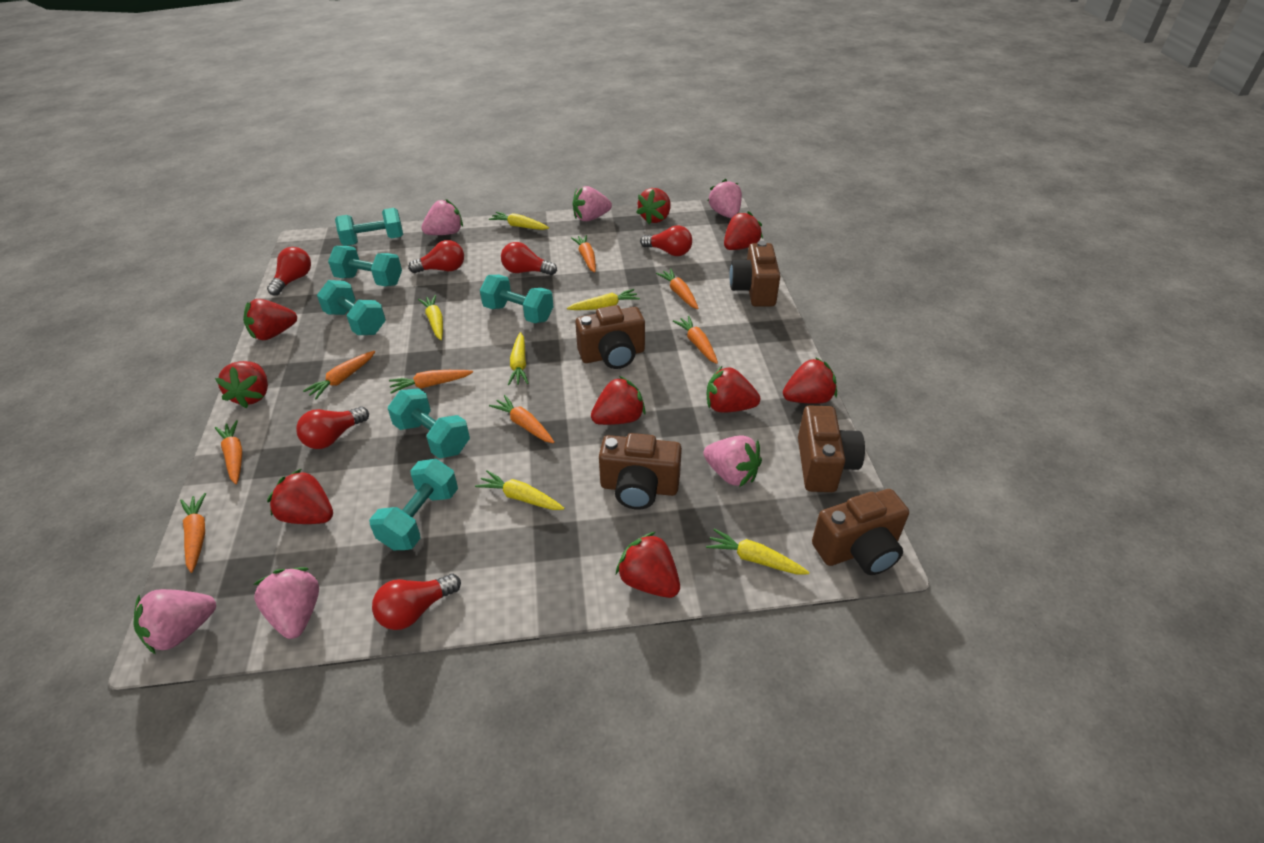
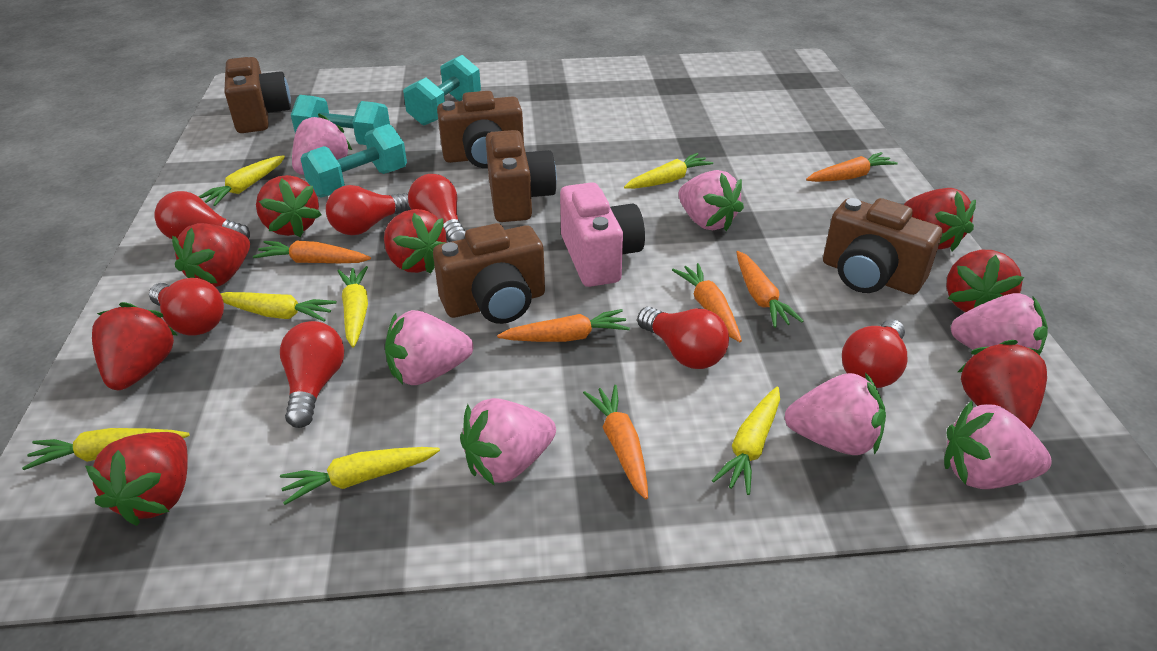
orange carrot: [180,493,206,573] [215,420,242,484] [303,351,375,399] [389,370,473,394] [489,395,555,443] [571,235,596,273] [656,269,699,309] [673,316,718,364] = 8 -> [253,241,371,263] [497,309,630,342] [583,385,648,499] [672,263,742,342] [736,251,803,328] [806,152,898,182] = 6
pink camera: none = 0 -> [560,182,645,287] = 1
pink strawberry: [133,589,216,654] [253,567,319,639] [421,199,463,235] [572,186,612,221] [703,435,762,487] [708,179,742,218] = 6 -> [292,113,353,175] [385,310,473,385] [460,398,556,486] [678,170,744,231] [785,373,886,455] [944,401,1052,489] [951,293,1048,355] = 7
red light bulb: [267,247,311,296] [296,407,369,449] [372,574,461,630] [408,240,464,273] [501,242,557,275] [640,225,692,256] = 6 -> [149,278,224,336] [154,191,250,239] [280,321,344,428] [326,185,411,235] [408,174,465,242] [637,307,729,369] [842,319,908,388] = 7
red strawberry: [215,361,268,408] [243,299,297,340] [267,469,333,524] [591,376,646,425] [616,532,680,598] [636,188,671,224] [707,366,760,413] [724,211,763,250] [783,357,837,404] = 9 -> [85,432,188,526] [92,302,177,390] [172,223,250,287] [256,175,321,237] [384,209,447,274] [904,188,976,251] [946,250,1024,312] [957,340,1047,429] = 8
turquoise dumbbell: [317,280,386,335] [328,246,402,286] [335,208,403,246] [369,459,458,550] [388,388,470,459] [480,275,554,323] = 6 -> [291,95,390,145] [301,124,407,198] [403,55,481,125] = 3
yellow carrot: [418,295,443,340] [475,470,565,510] [489,212,549,230] [508,332,529,385] [567,289,640,310] [706,529,809,574] = 6 -> [22,428,189,470] [198,155,285,206] [221,292,337,322] [280,447,440,505] [338,266,368,348] [624,153,713,189] [712,387,780,495] = 7

